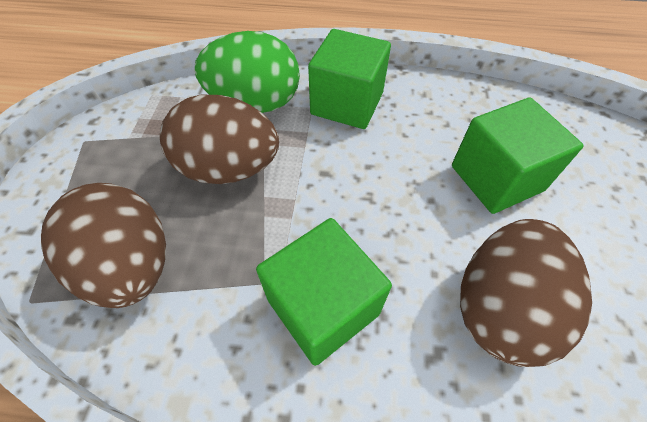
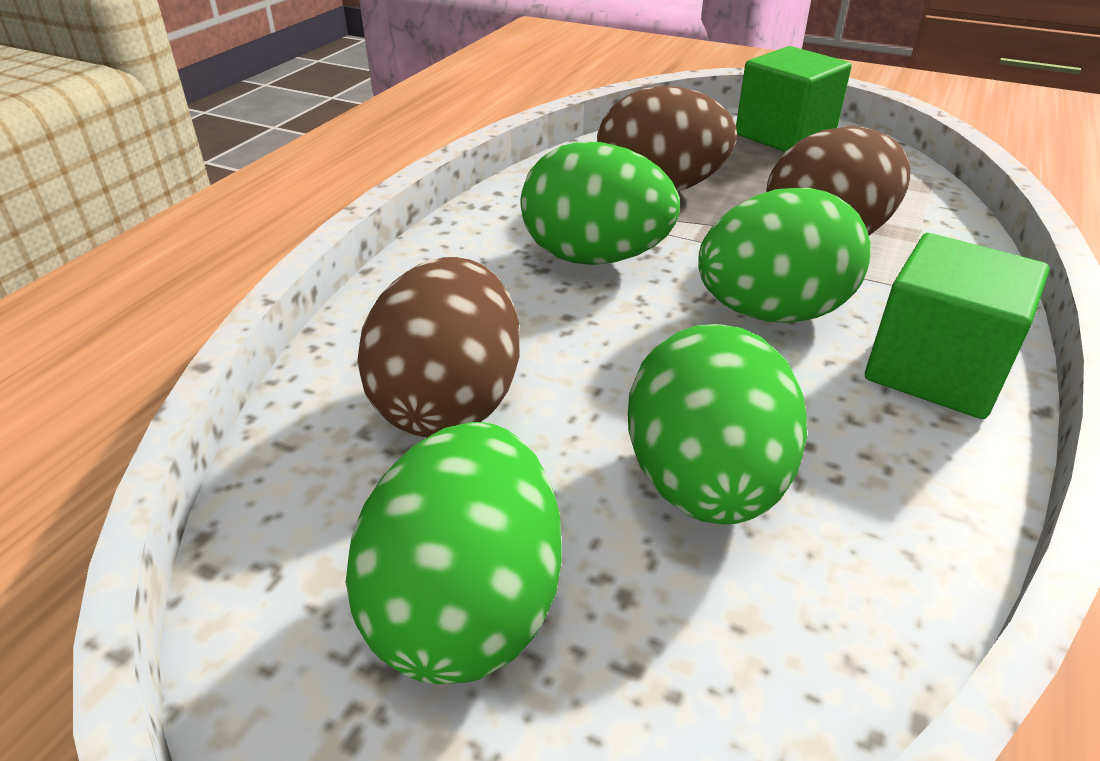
green cube: [256,218,392,366] [308,29,391,129] [452,97,584,214] = 3 -> [736,46,852,152] [865,233,1050,419] = 2
green egg: [195,31,300,113] = 1 -> [346,422,562,684] [521,141,680,265] [628,324,807,524] [698,188,871,323] = 4

